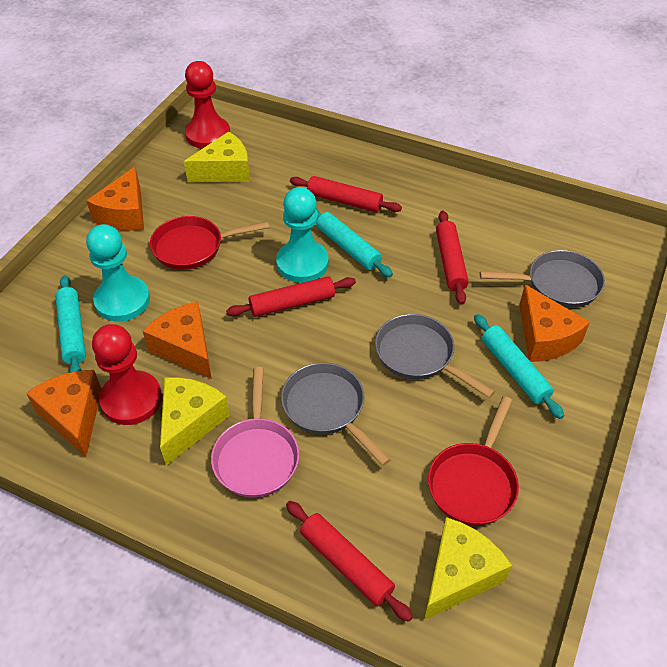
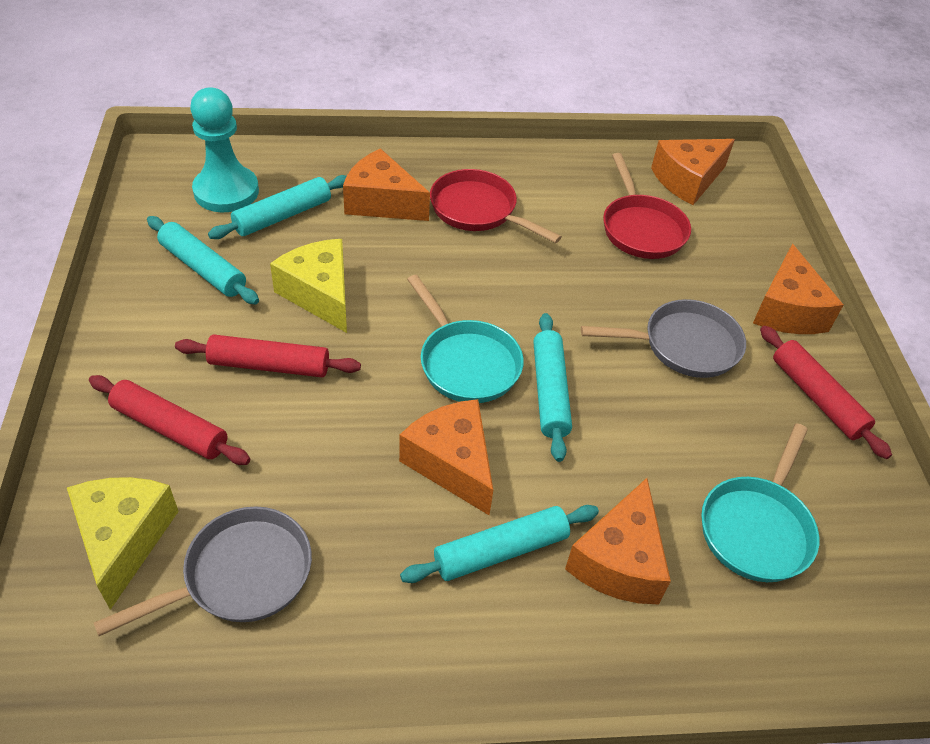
grey pan: [281,363,391,466] [375,314,495,398] [480,250,605,308] = 3 -> [94,506,312,636] [581,299,746,378] = 2
orange cheese: [26,370,102,457] [86,167,144,231] [143,301,212,379] [519,285,590,362] = 4 -> [343,148,430,221] [399,399,493,515] [565,478,671,604] [651,139,735,205] [753,244,843,334] = 5
pink pan: [211,367,299,498] = 1 -> none = 0
red pawn: [92,324,162,425] [185,61,230,149] = 2 -> none = 0
red rolling pin: [226,277,356,317] [286,501,413,622] [290,176,402,213] [436,210,469,305] = 4 -> [89,375,250,465] [175,335,361,377] [760,326,892,459] = 3
turquoise pan: none = 0 -> [407,275,524,403] [701,423,819,582] = 2
turquoise pawn: [86,224,150,322] [276,187,329,283] = 2 -> [190,88,259,212] = 1
turquoise rolling pin: [55,275,86,373] [316,208,393,277] [474,314,564,419] = 3 -> [147,216,259,304] [208,175,347,239] [400,505,599,583] [533,313,572,462] = 4
yellow cheese: [160,377,230,466] [184,131,250,182] [424,517,512,620] = 3 -> [67,477,179,610] [270,239,347,333] = 2

